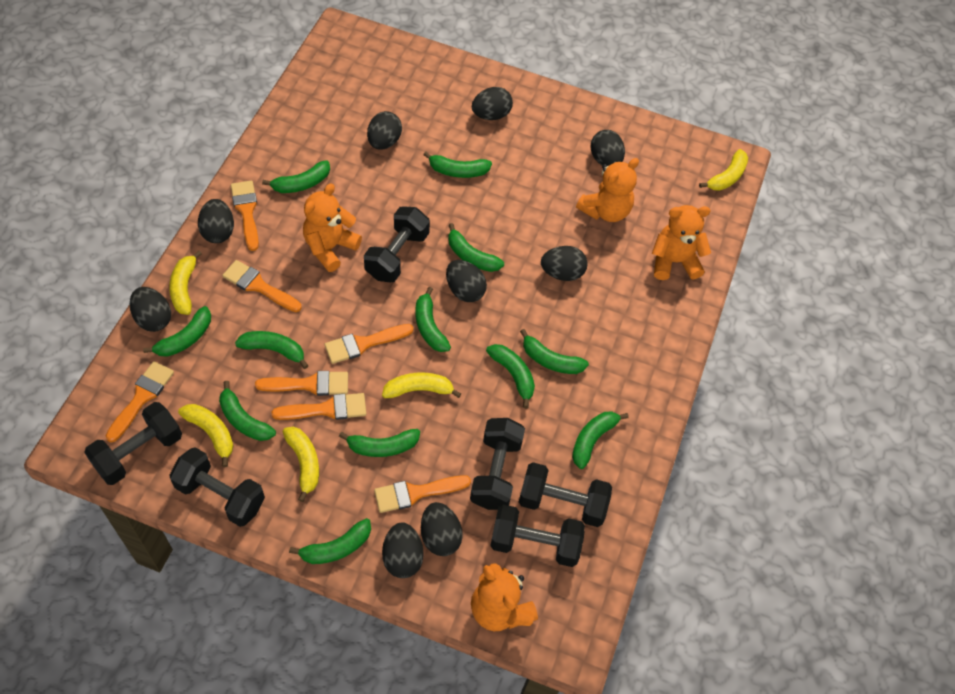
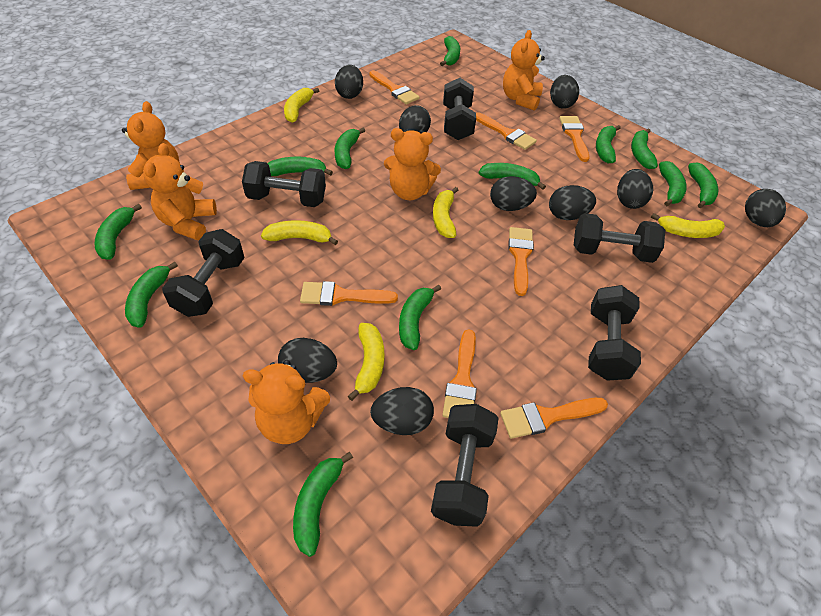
orange teddy bear: [303,184,362,272] [471,563,538,631] [576,158,639,222] [652,205,711,280] = 4 -> [122,101,180,190] [143,143,217,240] [243,360,330,444] [384,128,441,200] [503,30,545,111] = 5

